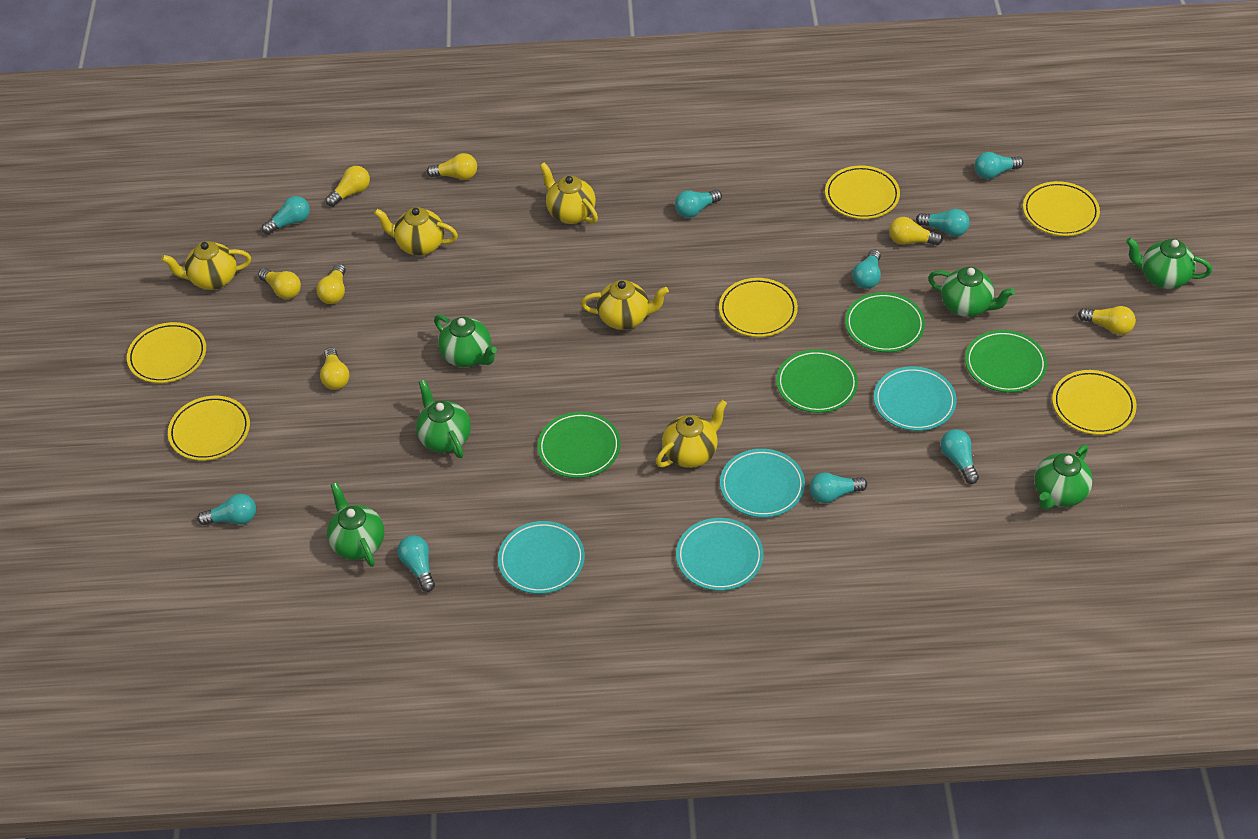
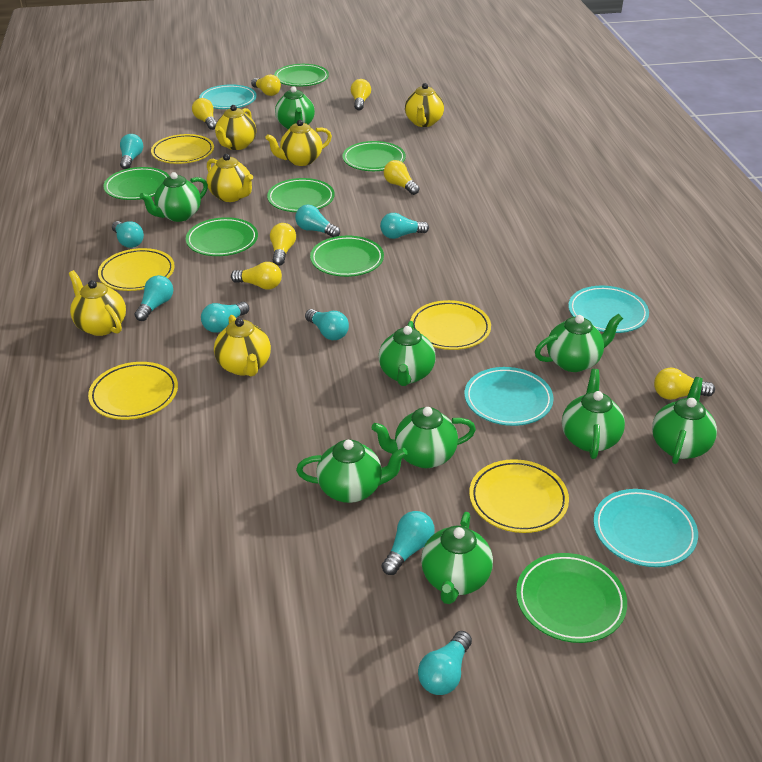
green plate: [538,412,621,478] [776,349,858,413] [845,292,925,352] [965,330,1047,393] = 4 -> [103,167,169,200] [186,217,258,256] [267,178,335,212] [274,64,329,86] [310,236,384,277] [342,141,406,171] [516,553,627,643] = 7
green teapot: [327,482,385,567] [416,379,471,458] [434,315,497,367] [928,267,1015,317] [1034,445,1093,509] [1126,238,1212,289] = 6 -> [139,172,208,222] [275,86,315,130] [296,439,408,503] [371,407,476,468] [379,321,436,386] [421,512,493,604] [535,314,623,372] [562,369,625,459] [652,377,717,464] = 9
yellow plate: [127,322,206,383] [168,396,250,461] [719,278,798,337] [825,165,900,219] [1023,181,1100,236] [1052,370,1137,435] = 6 -> [88,362,178,420] [98,248,175,291] [151,134,214,164] [410,300,491,350] [469,459,569,533] = 5
yellow teapot: [161,241,251,290] [374,207,458,256] [540,162,598,224] [581,280,669,330] [656,400,727,468] = 5 -> [69,270,126,336] [207,154,253,202] [214,315,271,376] [215,105,256,150] [265,120,332,166] [405,83,444,127] = 6

